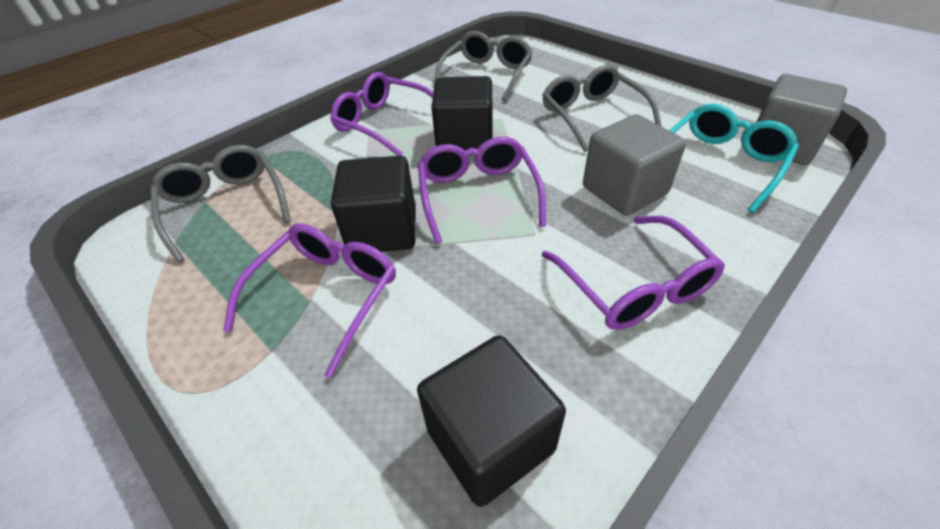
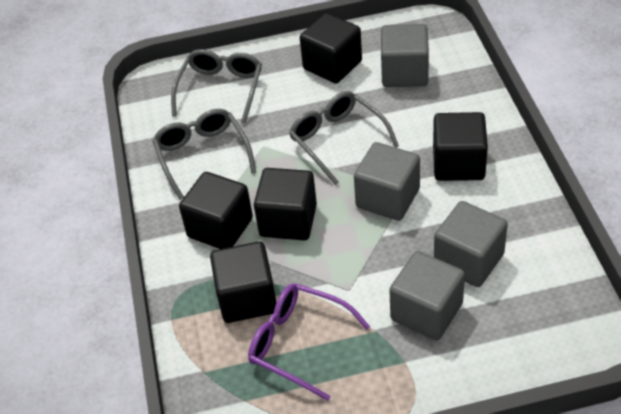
black cube: [331,156,415,252] [417,335,566,507] [431,76,493,150] = 3 -> [179,172,253,249] [210,241,277,323] [254,168,317,240] [300,13,362,84] [433,112,488,181] = 5
grey cube: [583,114,686,216] [757,74,847,165] = 2 -> [354,142,420,221] [381,24,429,87] [390,251,465,340] [434,201,508,287] = 4
purple glasses: [223,223,396,378] [330,72,434,156] [418,137,546,244] [542,216,725,330] = 4 -> [248,284,370,401] = 1
turquoise glasses: [670,104,799,213] = 1 -> none = 0

